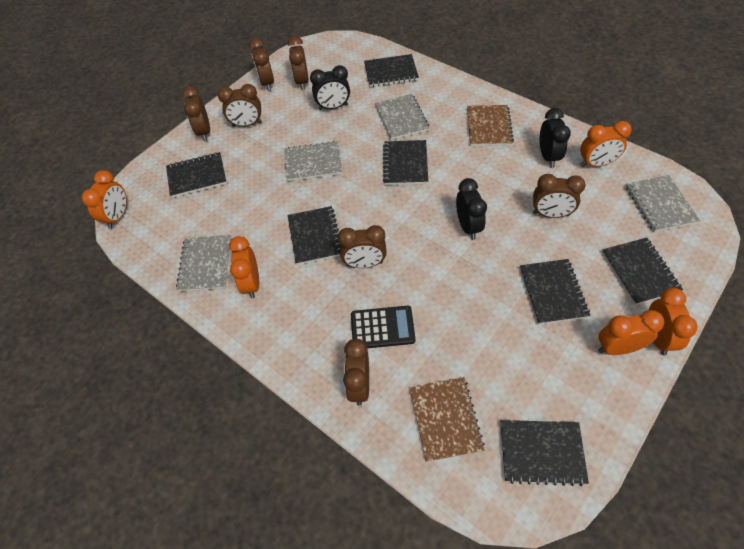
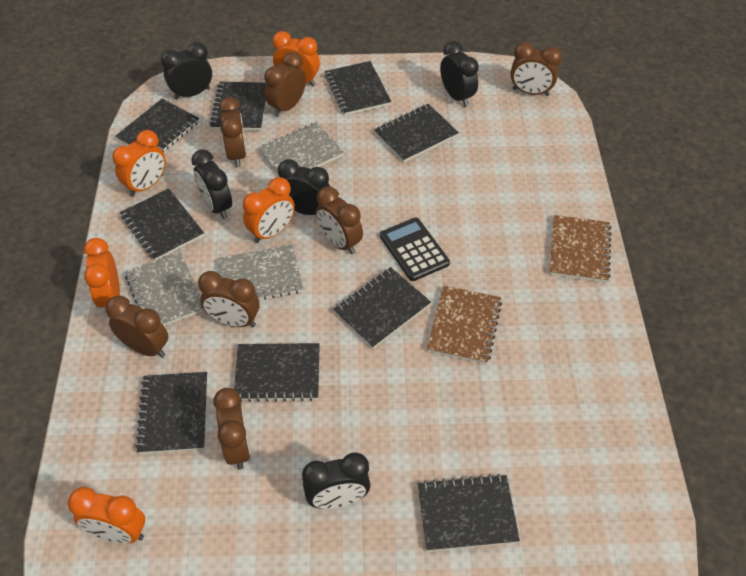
black clock: [310,65,350,110] [456,178,487,240] [540,108,571,168] = 3 -> [161,42,212,100] [191,149,232,219] [278,159,330,215] [302,452,371,509] [440,41,479,107] = 5
black notebook: [166,152,227,198] [287,206,340,265] [364,54,419,87] [383,140,428,185] [500,420,589,486] [520,259,590,324] [602,238,683,305] = 7 -> [116,99,199,153] [120,188,204,261] [135,372,207,454] [209,82,266,131] [234,343,320,402] [325,61,391,115] [333,267,431,349] [374,104,459,162] [418,474,520,552] = 9
grey notebook: [176,235,231,292] [284,141,342,181] [375,94,429,140] [625,175,700,232] = 4 -> [125,252,204,326] [218,244,303,300] [258,122,344,174] = 3

